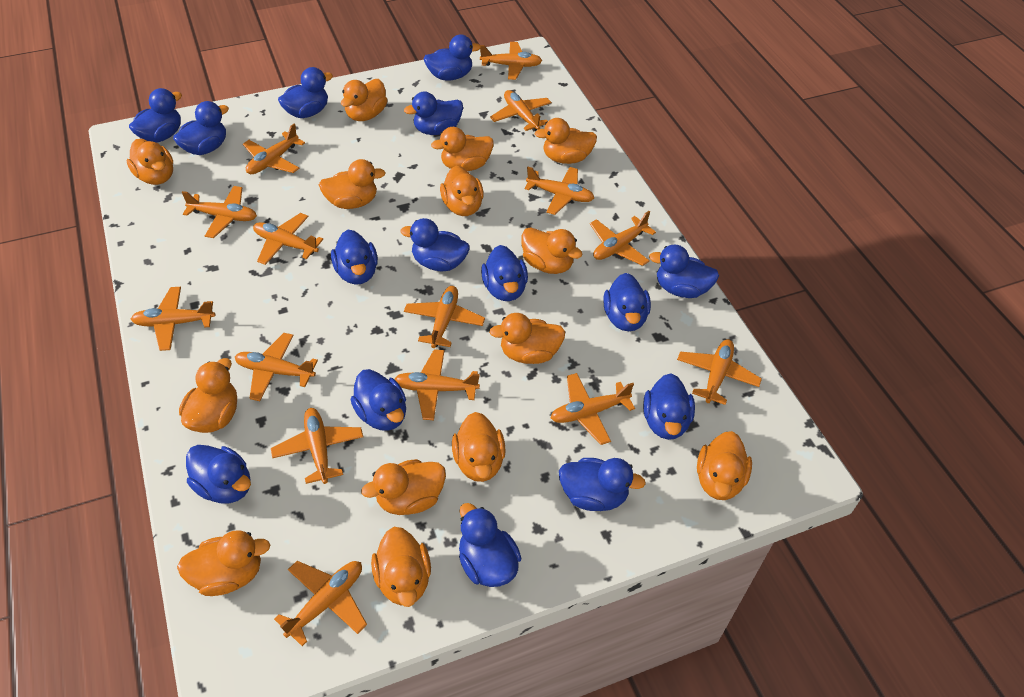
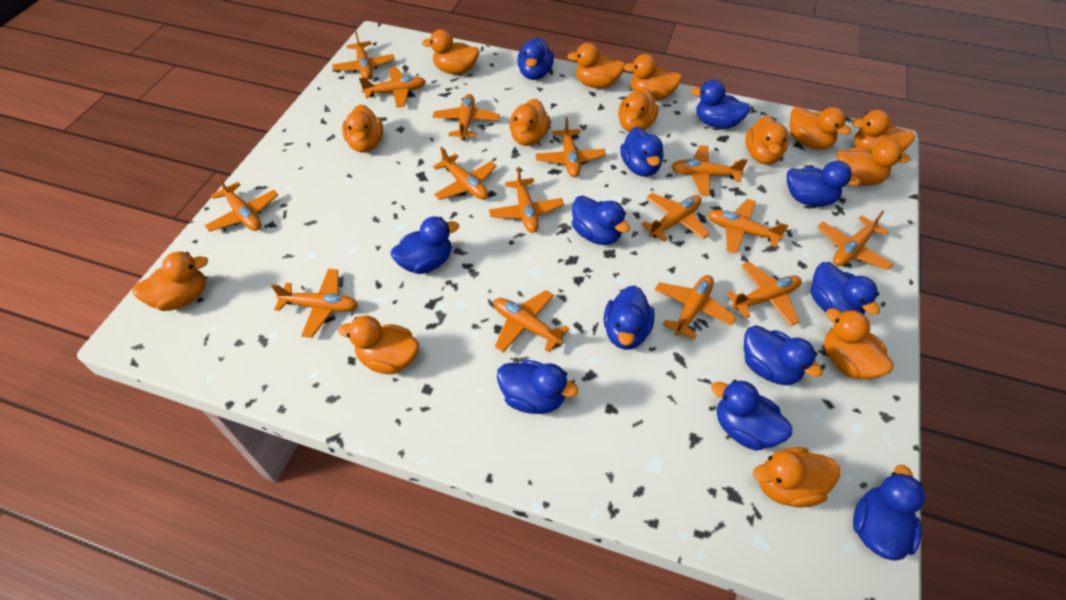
blue duck: [129,88,182,143] [173,101,229,155] [186,445,251,503] [278,67,333,118] [331,230,378,284] [350,369,406,431] [400,218,470,271] [404,91,463,135] [424,35,481,81] [459,503,521,587] [481,245,528,301] [559,458,646,511] [604,273,651,331] [643,374,695,440] [649,245,719,298] = 15 -> [391,217,459,274] [497,360,578,414] [517,37,554,80] [572,196,630,245] [604,285,655,349] [620,127,663,177] [690,80,751,129] [711,380,792,451] [744,325,823,385] [787,161,861,207] [810,262,880,315] [853,465,925,560] = 12

